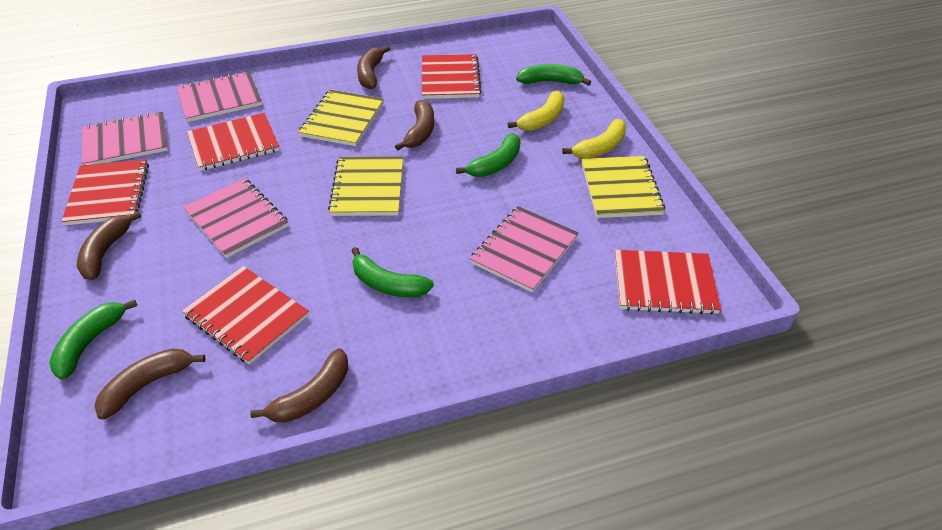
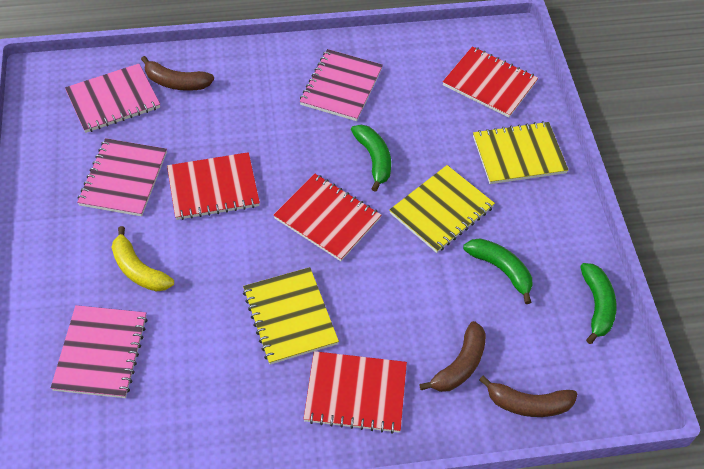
brown banana: [77,211,141,280] [94,348,206,420] [250,348,348,423] [357,46,390,89] [395,100,434,150] = 5 -> [141,56,214,91] [419,321,486,392] [479,376,577,417] = 3
green banana: [49,299,137,380] [351,247,434,297] [456,133,521,177] [516,64,591,86] = 4 -> [351,125,391,192] [463,238,533,304] [580,263,617,344] = 3
red notebook: [62,159,149,225] [182,266,309,364] [187,113,280,171] [422,54,482,99] [615,250,721,315] = 5 -> [167,152,260,220] [274,173,381,261] [303,351,407,434] [443,46,538,118] = 4
yellow banana: [508,91,565,131] [562,119,626,159] = 2 -> [111,226,174,292] = 1

